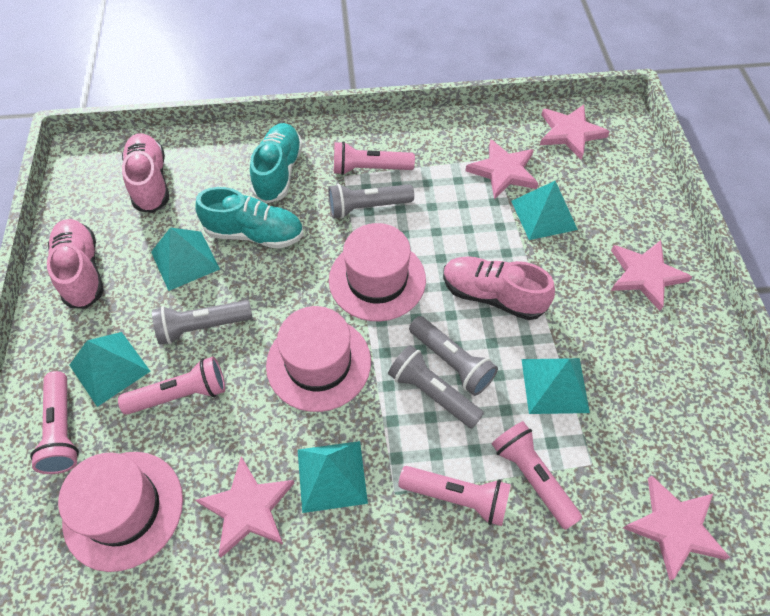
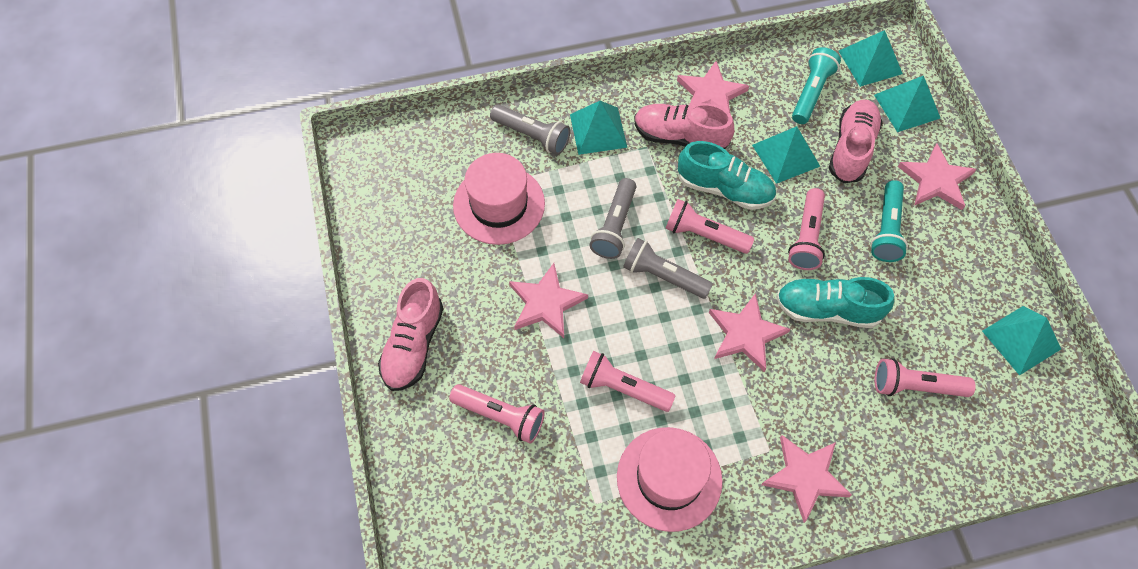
grey flashlight: [152,300,253,345] [328,184,414,218] [388,345,484,429] [409,316,498,396] = 4 -> [490,104,570,155] [590,178,636,259] [623,238,713,299] = 3
pink hat: [58,452,183,572] [266,306,371,412] [329,223,426,321] = 3 -> [453,153,545,245] [617,427,723,532] = 2
turquoise flashlight: none = 0 -> [792,47,841,124] [871,180,908,262] = 2

